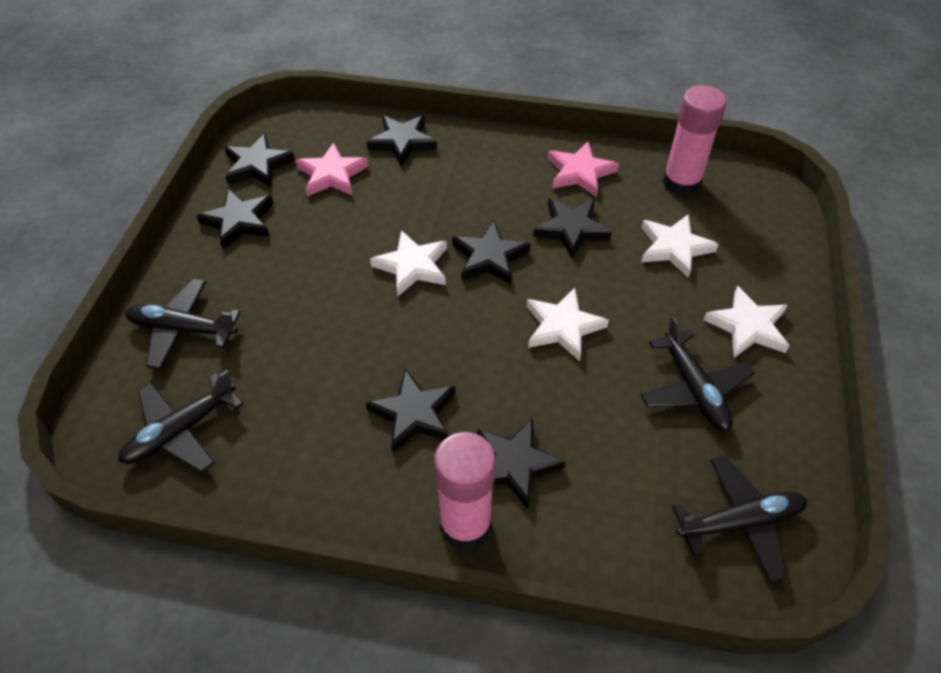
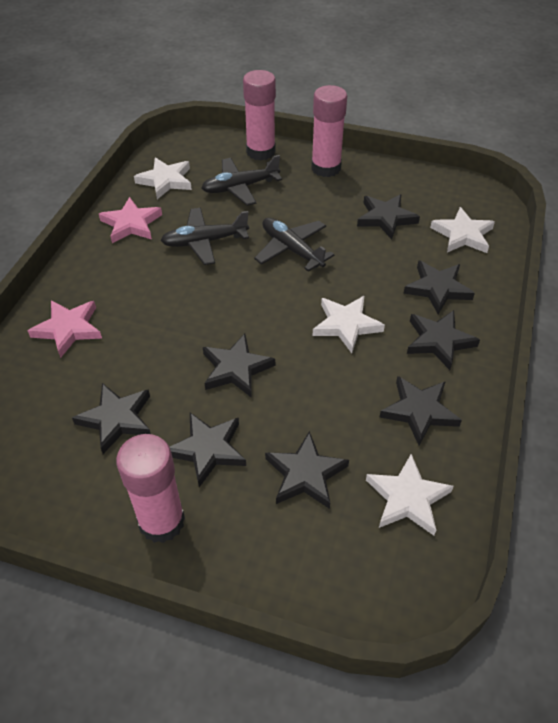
black plane: [118,370,243,473] [125,279,240,370] [640,316,755,431] [672,456,807,583] = 4 -> [160,208,249,265] [201,155,282,206] [254,218,335,272] = 3
black star: [197,189,274,249] [224,133,295,187] [366,369,455,453] [367,115,437,166] [452,221,530,284] [477,418,566,509] [533,198,612,258] = 7 -> [72,383,151,454] [170,413,246,487] [203,334,275,398] [265,431,349,509] [357,194,420,240] [380,376,462,445] [403,261,475,314] [407,310,480,370] = 8
pink glue stick: [434,432,496,550] [663,85,727,196] = 2 -> [116,434,185,543] [243,70,276,160] [311,85,347,177] = 3

